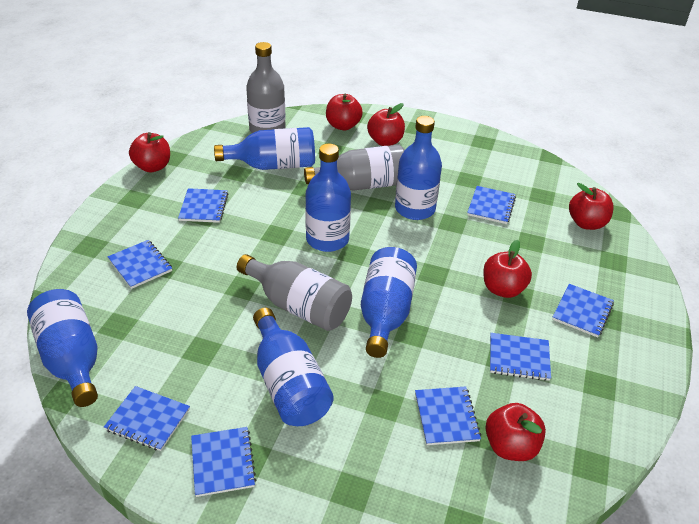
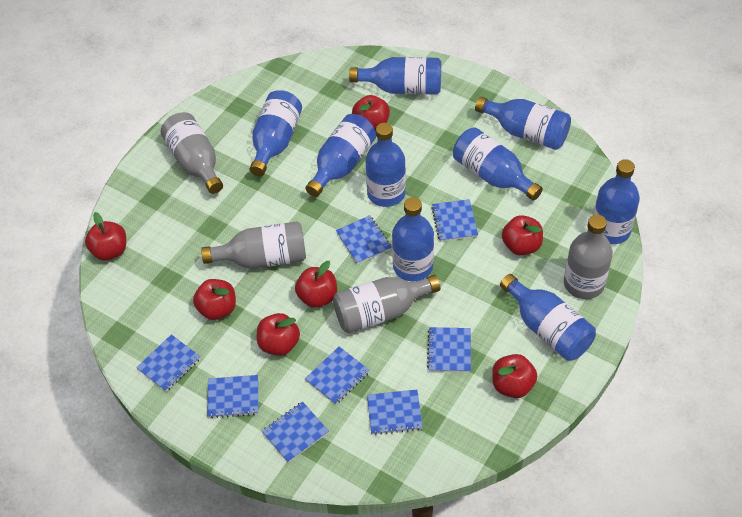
blue bottle: [27,289,98,407] [214,127,315,170] [253,308,334,426] [305,144,351,252] [361,247,417,358] [395,116,442,220] = 6 -> [250,90,302,176] [305,114,376,197] [349,57,441,95] [365,123,406,207] [392,197,434,281] [453,127,543,200] [475,97,571,150] [500,274,596,361] [593,159,640,244] = 9
grey bottle: [237,254,352,331] [246,42,286,133] [304,145,405,191] = 3 -> [161,112,223,194] [201,221,306,269] [333,275,440,333] [564,215,613,299] = 4
red apple: [129,132,170,172] [326,94,363,130] [367,103,405,146] [483,240,532,298] [485,403,546,461] [569,183,614,230] = 6 -> [85,212,126,261] [193,279,236,320] [257,313,300,356] [295,261,337,308] [352,95,390,131] [492,354,537,398] [502,215,543,255] = 7

